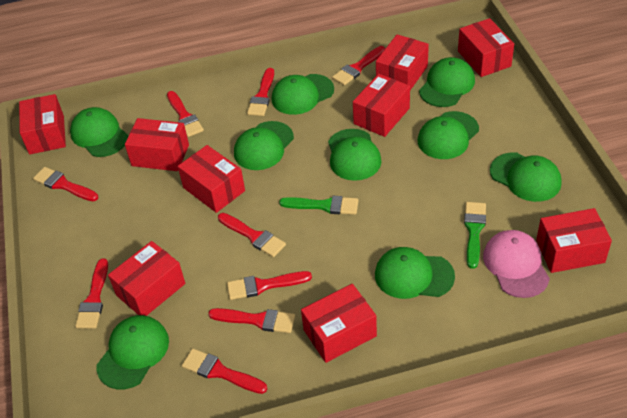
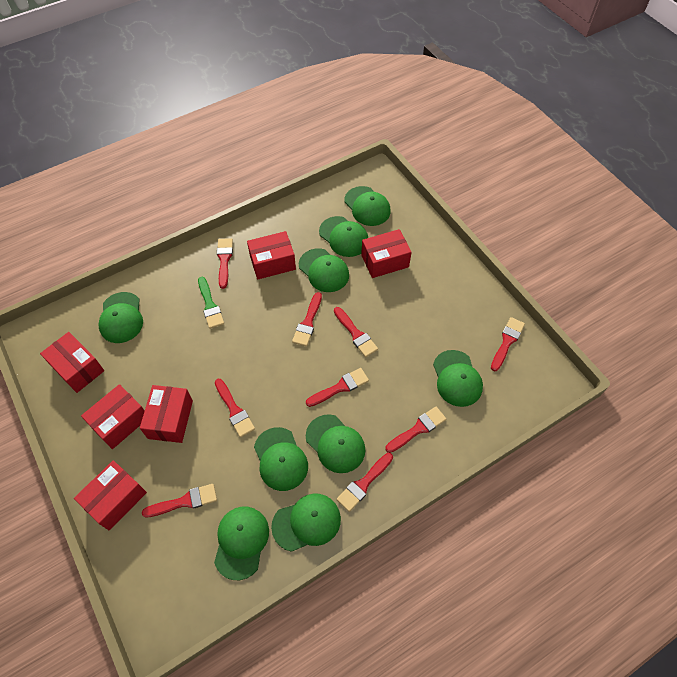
green brush: [279,196,359,215] [464,202,486,269] = 2 -> [198,277,224,329] = 1
pink cap: [483,230,550,298] = 1 -> none = 0
red box: [19,94,66,154] [108,241,185,316] [125,118,189,171] [178,145,245,213] [301,284,377,363] [353,74,410,137] [376,34,429,90] [458,18,514,77] [536,208,612,273] = 9 -> [40,332,104,393] [74,460,147,530] [81,384,145,449] [140,385,193,443] [247,231,296,279] [361,229,412,278] = 6

